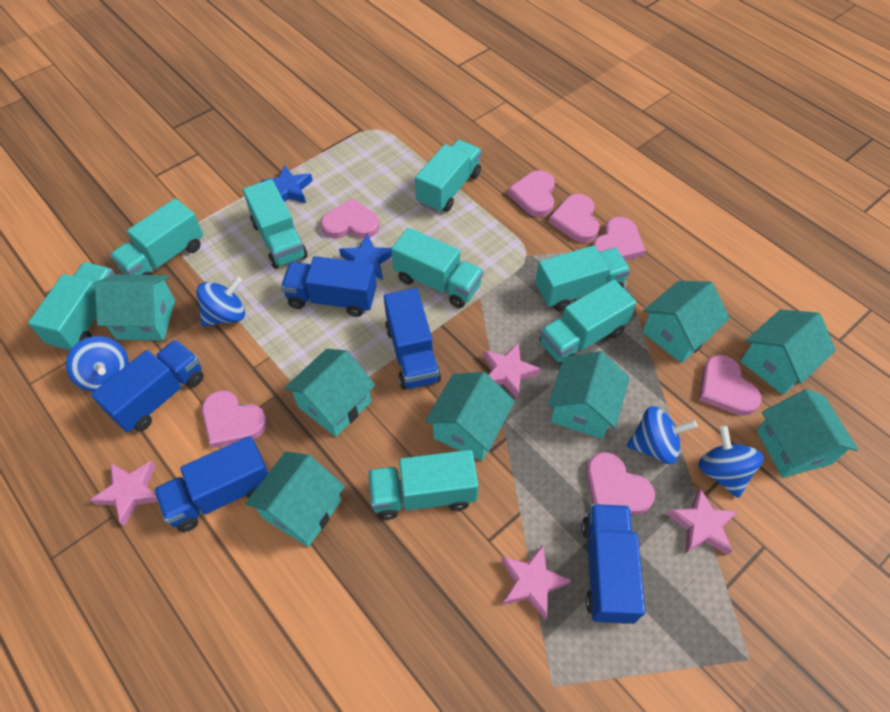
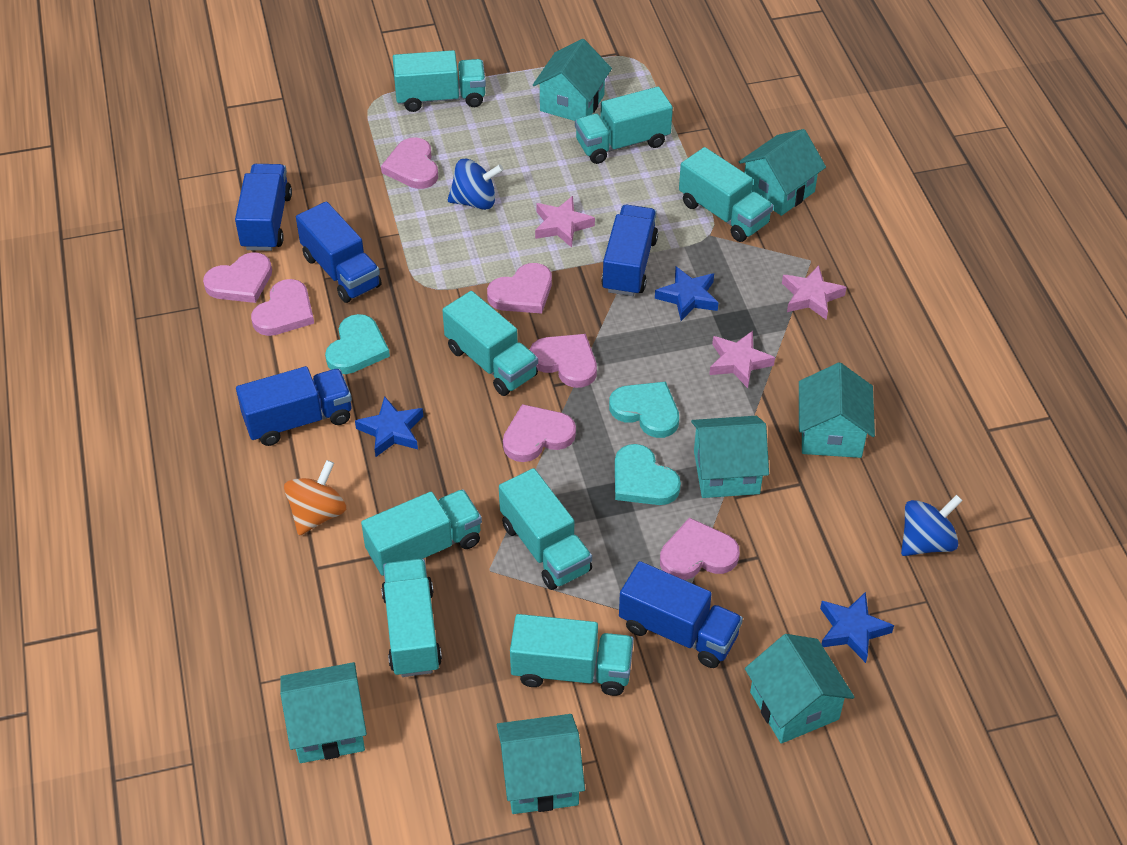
blue spinning top: [66,336,129,392] [196,277,245,327] [627,406,697,464] [698,425,764,498] = 4 -> [448,159,503,210] [901,495,963,556] = 2
blue star: [260,165,313,203] [339,234,392,280] = 2 -> [355,396,423,457] [655,267,718,321] [820,592,894,663] = 3
orange spinning top: none = 0 -> [284,460,346,536] = 1
pink star: [90,461,158,526] [483,342,541,399] [501,545,571,620] [667,488,738,555] = 4 -> [535,196,595,248] [709,331,775,388] [782,265,847,320] = 3
turquoise heart: none = 0 -> [325,314,390,374] [609,382,679,438] [615,444,681,505] = 3
turquoise house: [95,274,175,341] [245,451,345,547] [284,349,375,437] [425,372,515,461] [547,351,630,439] [642,281,730,363] [741,310,836,395] [756,389,858,478] = 8 -> [280,662,367,763] [497,714,585,814] [533,39,612,121] [691,416,769,498] [739,129,826,216] [745,634,854,744] [799,363,875,458] = 7

